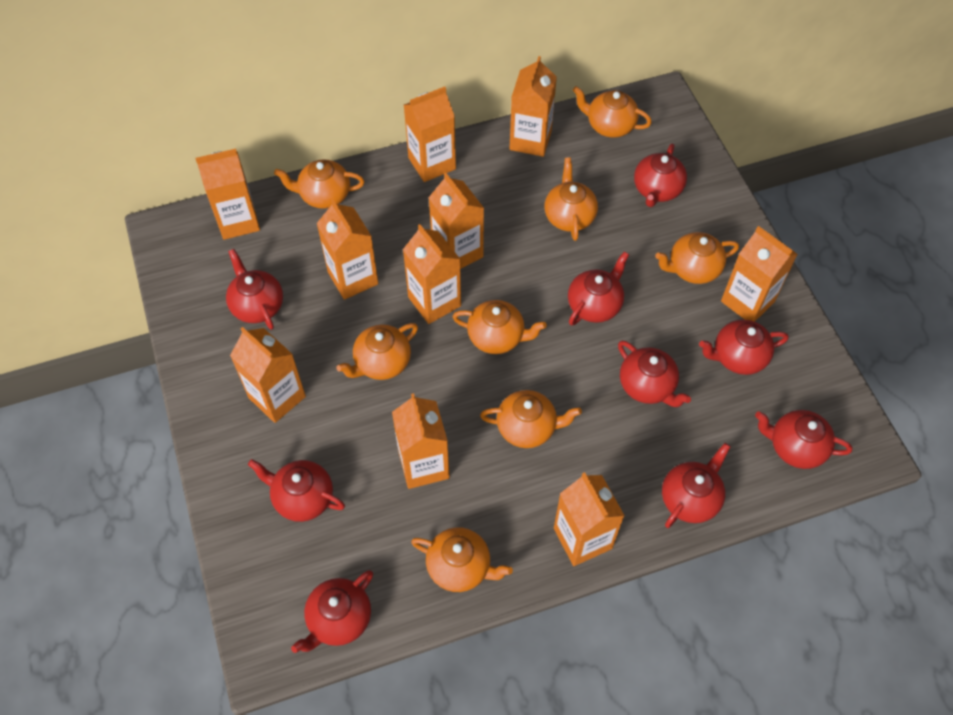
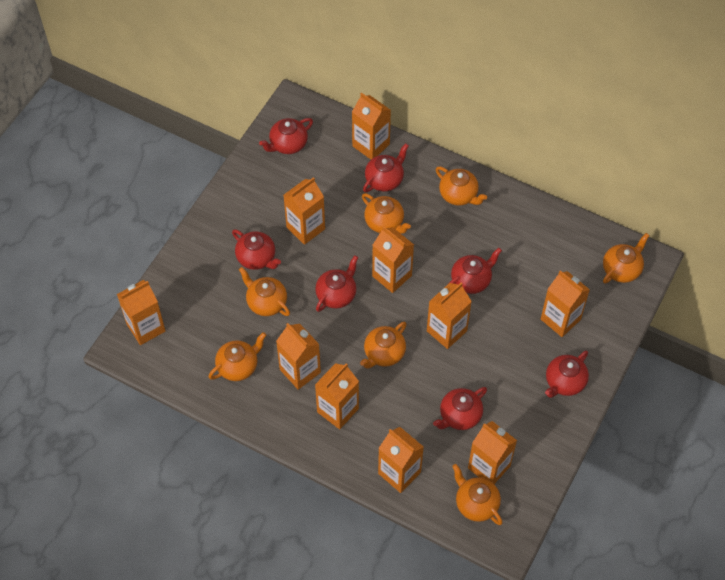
orange teapot: [274,159,364,209] [336,323,418,380] [411,527,513,592] [453,300,547,354] [480,390,582,448] [545,158,598,241] [573,86,652,138] [655,232,739,284] = 8 -> [209,332,266,381] [239,267,290,316] [360,322,407,369] [362,193,411,234] [436,167,487,206] [452,464,503,525] [603,233,650,284] = 7
red teapot: [226,249,283,330] [248,459,345,522] [291,570,373,653] [568,252,629,325] [618,340,691,407] [634,144,687,207] [662,443,731,528] [699,320,788,375] [755,410,852,469] = 9 -> [232,230,281,270] [259,118,313,154] [315,255,358,312] [363,143,409,192] [433,387,487,430] [448,248,502,294] [545,350,589,398] = 7

